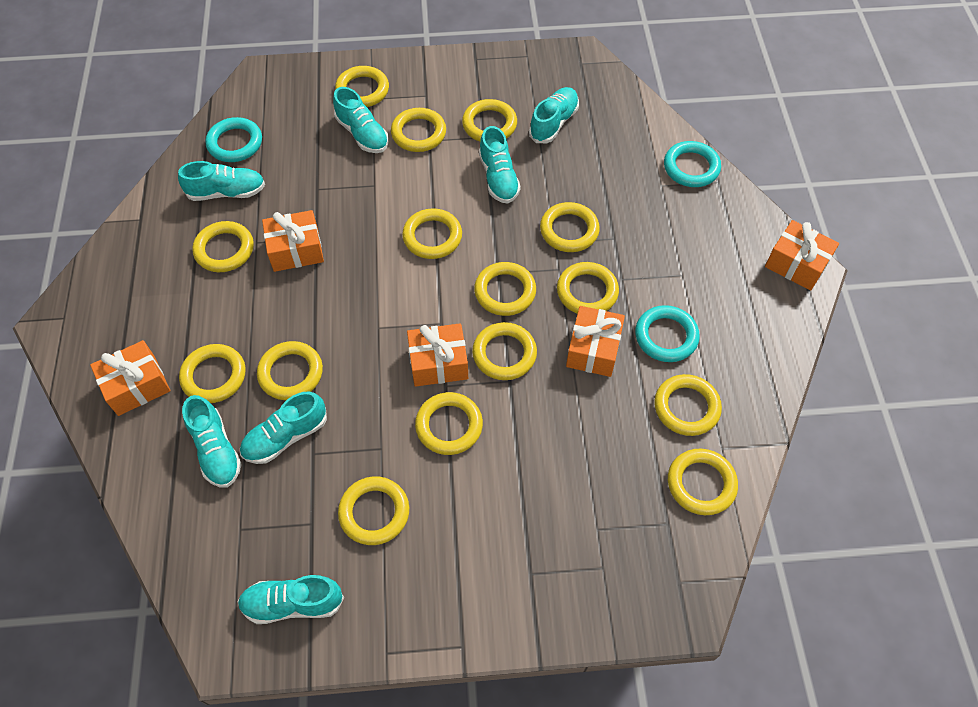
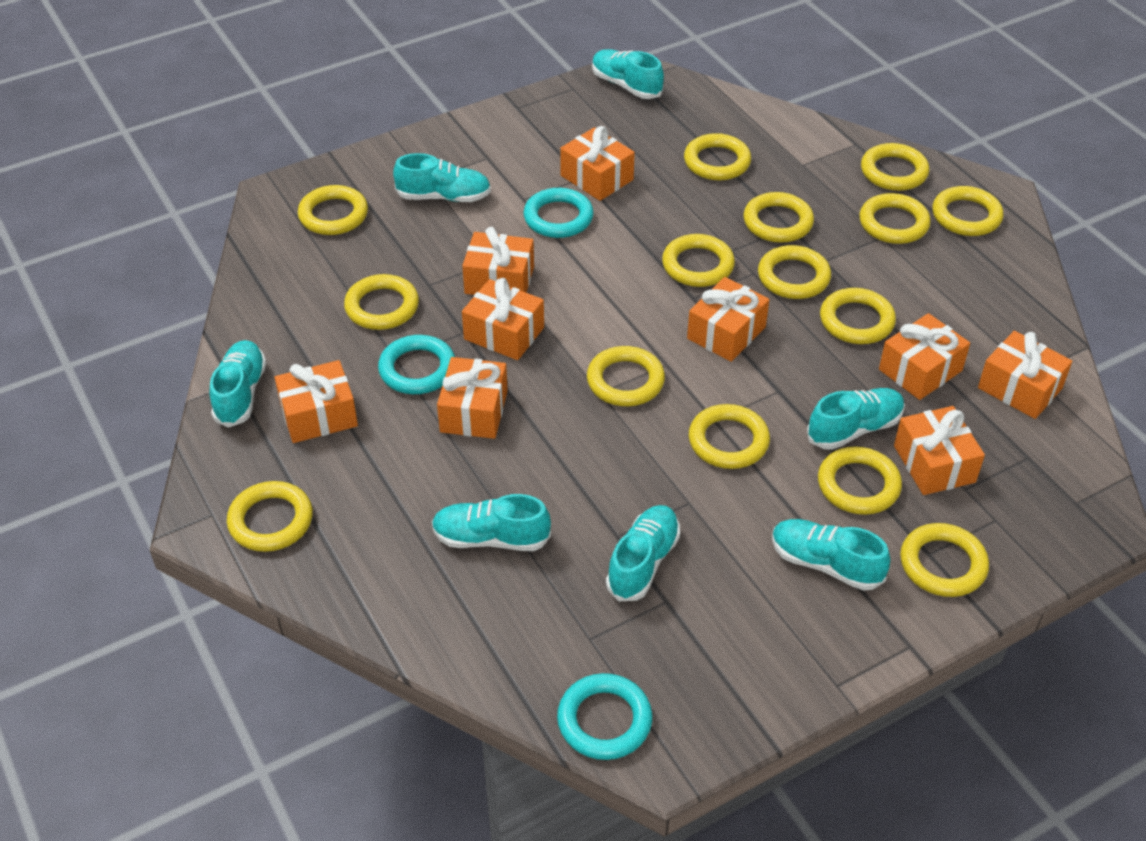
orange gift: [90,340,170,416] [262,210,324,272] [407,323,468,387] [566,306,625,377] [765,220,839,290] = 5 -> [275,360,358,443] [437,357,508,439] [462,227,534,295] [462,278,544,360] [560,126,635,201] [687,277,769,362] [879,313,970,400] [894,406,985,495] [978,331,1072,419] = 9

